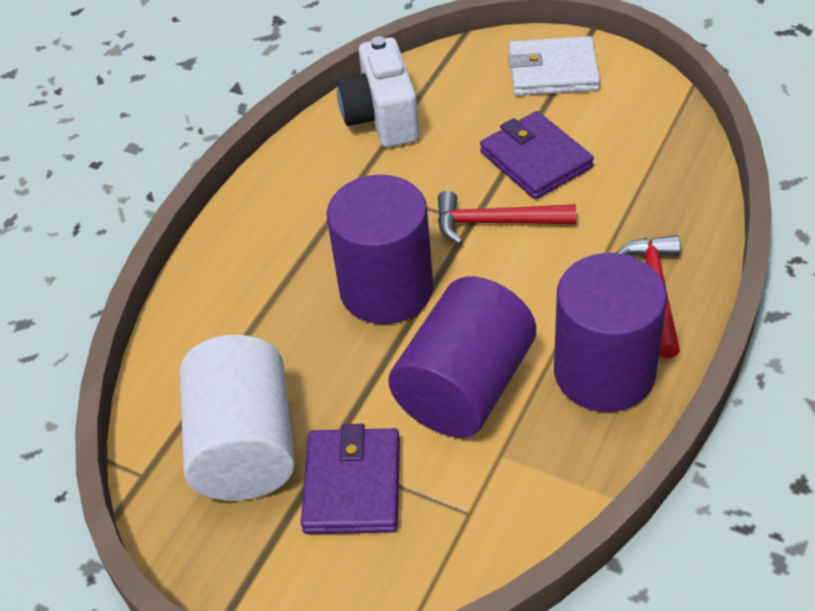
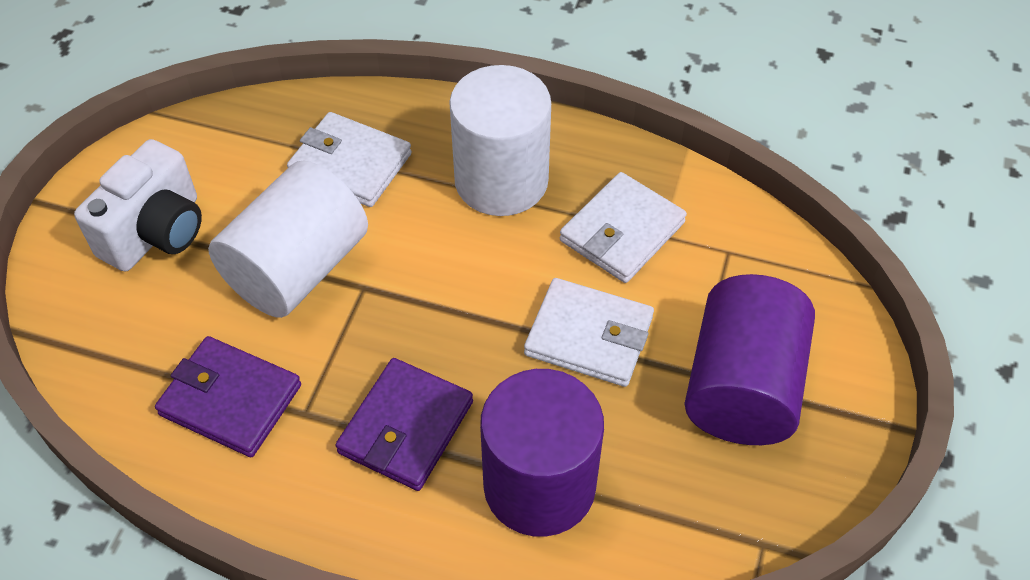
purple cylinder: [327,175,433,324] [388,277,536,438] [554,253,667,412] = 3 -> [480,369,604,537] [684,274,815,445] = 2
red hammer: [438,191,576,245] [617,235,681,358] = 2 -> none = 0
white cylinder: [180,335,295,501] = 1 -> [208,161,368,318] [449,65,551,216] = 2
white wallet: [508,36,600,96] = 1 -> [287,112,412,207] [524,278,654,387] [560,172,687,283] = 3

